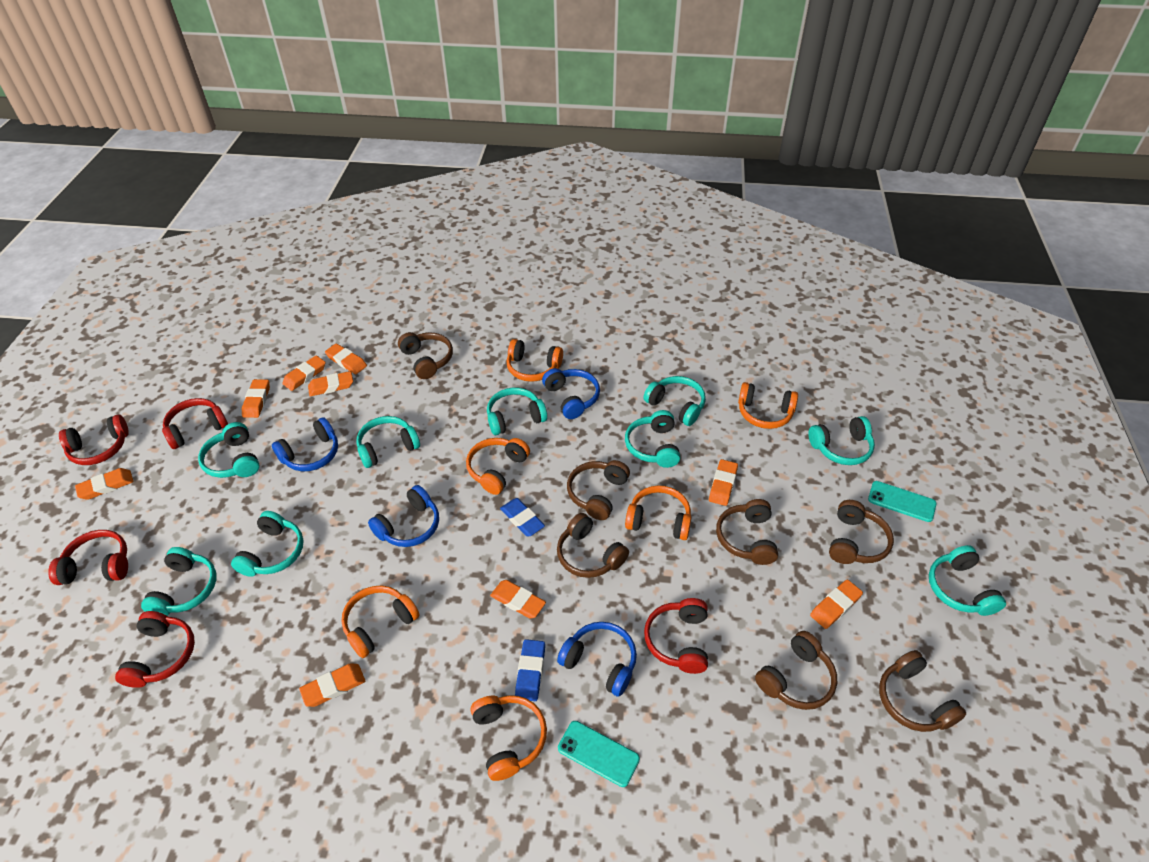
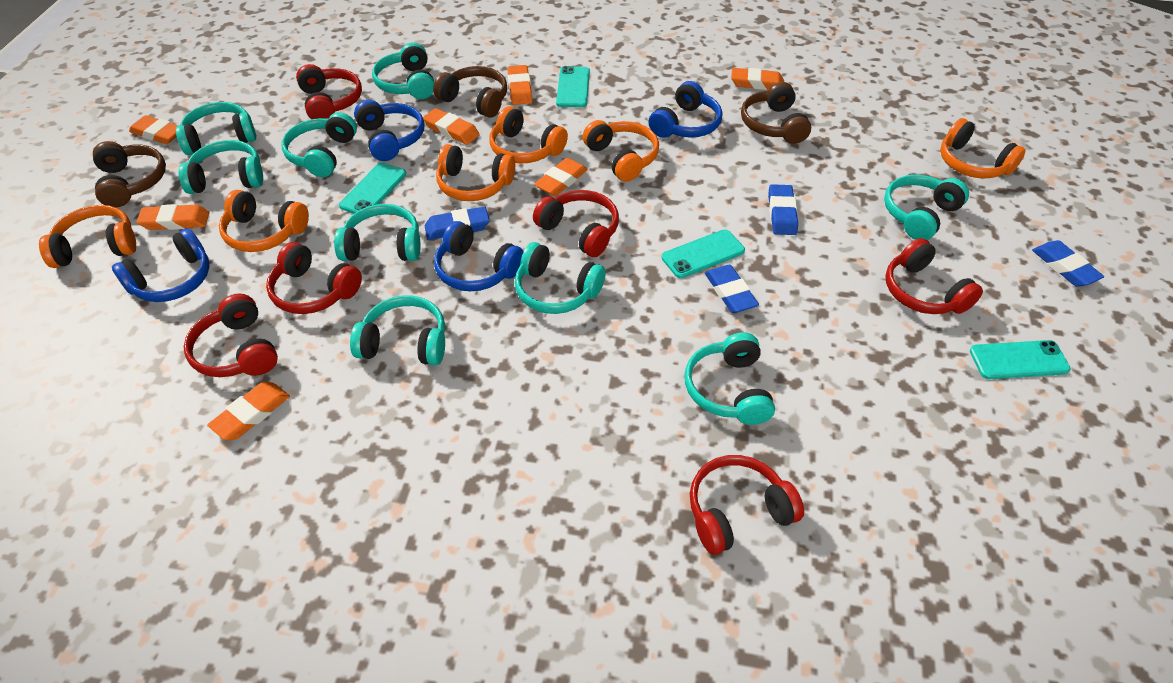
blue eraser: [500,498,545,537] [515,639,545,701] = 2 -> [425,207,490,240] [705,265,759,313] [768,184,798,235] [1032,240,1104,287] = 4
brown headphones: [398,332,453,379] [557,513,629,578] [567,460,630,520] [716,499,778,565] [755,631,837,710] [829,500,894,564] [879,650,966,732] = 7 -> [93,141,166,207] [433,66,507,118] [741,82,811,144] = 3
orange eraser: [75,468,133,500] [242,379,270,418] [282,356,326,391] [299,663,365,707] [308,371,353,396] [325,344,367,374] [490,580,546,619] [709,459,738,506] [810,579,863,629] = 9 -> [129,115,178,144] [137,204,209,230] [207,382,290,440] [423,108,480,145] [507,65,532,105] [534,158,588,196] [731,68,784,90] = 7
red headphones: [48,530,128,585] [59,415,129,465] [115,611,195,688] [162,398,228,449] [644,598,708,674] = 5 -> [184,294,278,377] [266,242,362,314] [296,64,362,119] [533,190,619,257] [690,455,804,555] [885,238,983,314] = 6
turquoise phone: [558,721,640,787] [868,481,937,522] = 2 -> [339,162,406,214] [556,66,590,108] [662,229,745,278] [970,340,1071,379] = 4

